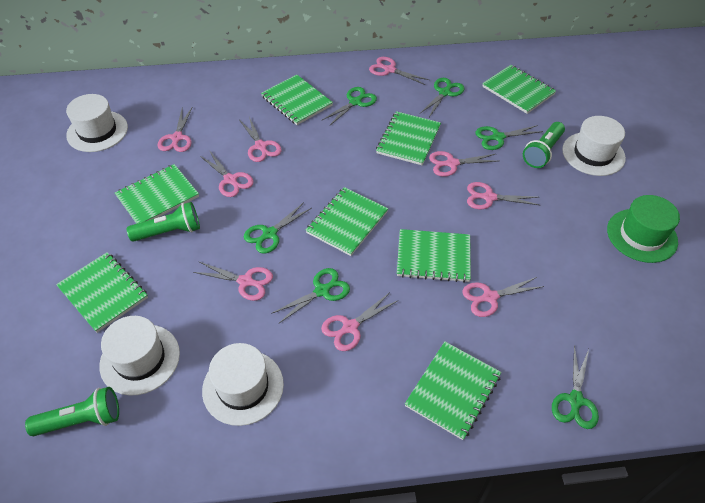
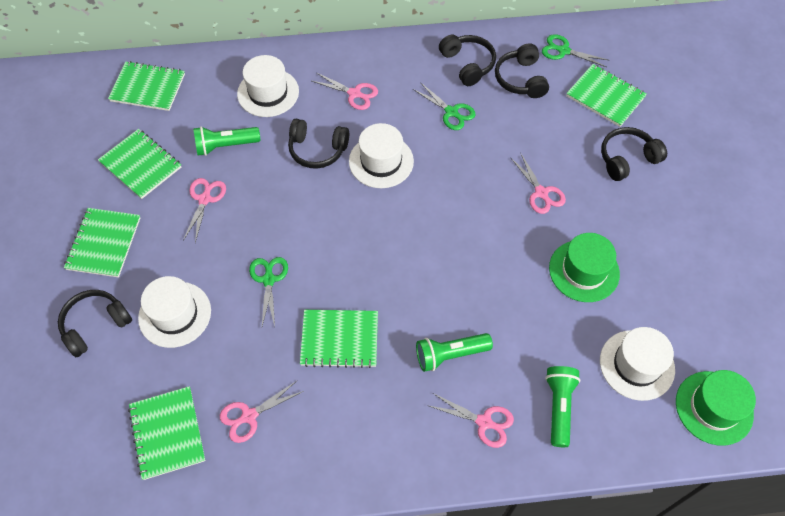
black headphones: none = 0 -> [58,290,132,357] [288,119,349,169] [439,35,496,86] [495,44,549,98] [601,127,667,181] = 5
green hat: [607,195,680,263] = 1 -> [549,233,620,302] [676,370,756,446] = 2
green notebook: [56,252,148,333] [115,164,199,224] [261,74,333,125] [306,187,388,256] [376,111,441,165] [397,229,471,283] [405,342,501,440] [482,65,556,114] = 8 -> [64,208,140,278] [98,129,181,199] [108,61,185,111] [128,386,205,480] [300,310,378,368] [566,64,647,127] = 6
green scissors: [244,202,312,254] [271,268,350,323] [322,87,377,126] [420,78,465,117] [475,125,543,150] [552,345,599,429] = 6 -> [249,257,288,327] [413,82,476,130] [542,34,610,67] = 3
pink scissors: [157,108,192,152] [193,261,273,301] [200,150,254,197] [239,117,281,162] [321,292,399,351] [369,57,429,85] [429,151,497,177] [462,277,544,317] [467,182,539,210] = 9 -> [183,178,226,243] [220,381,304,443] [312,73,378,110] [427,393,514,448] [511,154,566,214] = 5

